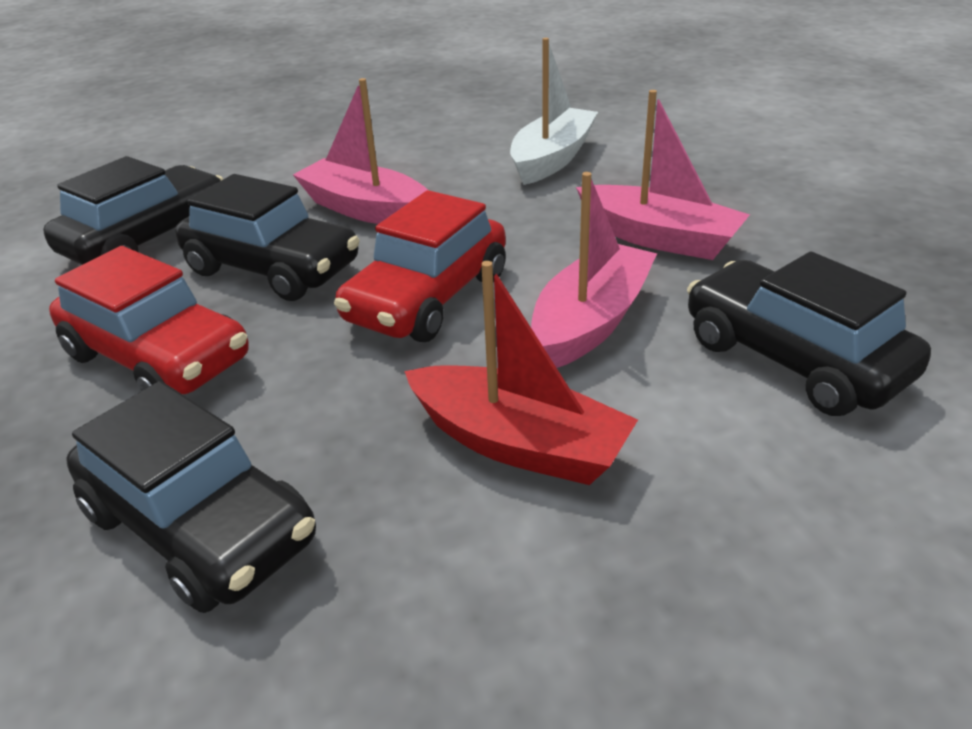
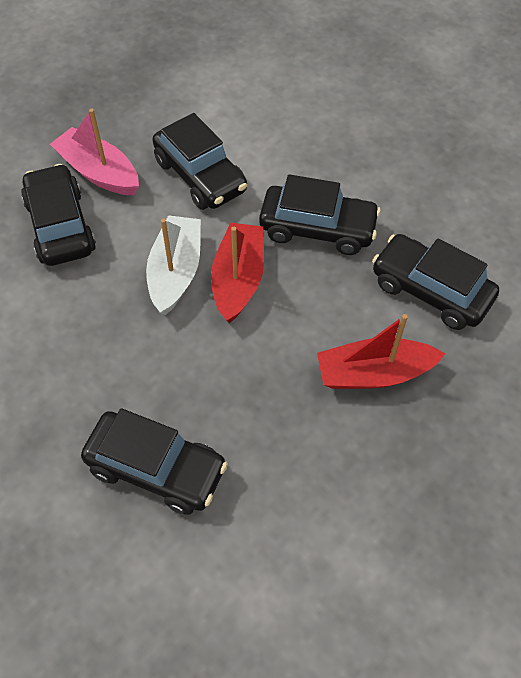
black car: [43,156,223,265] [66,381,316,613] [175,174,360,301] [687,252,931,416] = 4 -> [21,164,96,266] [81,408,228,515] [152,113,247,210] [259,174,381,255] [372,234,499,330] = 5
pink boat: [293,78,428,224] [531,172,657,368] [576,90,750,260] = 3 -> [50,109,139,195] = 1
red boat: [404,261,638,485] = 1 -> [211,222,264,323] [317,314,445,389] = 2
red car: [49,246,249,394] [334,190,506,342] = 2 -> none = 0

